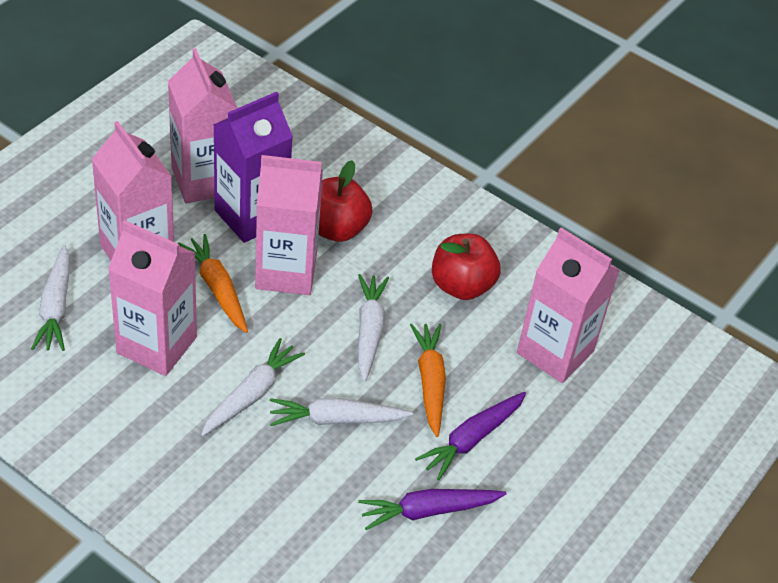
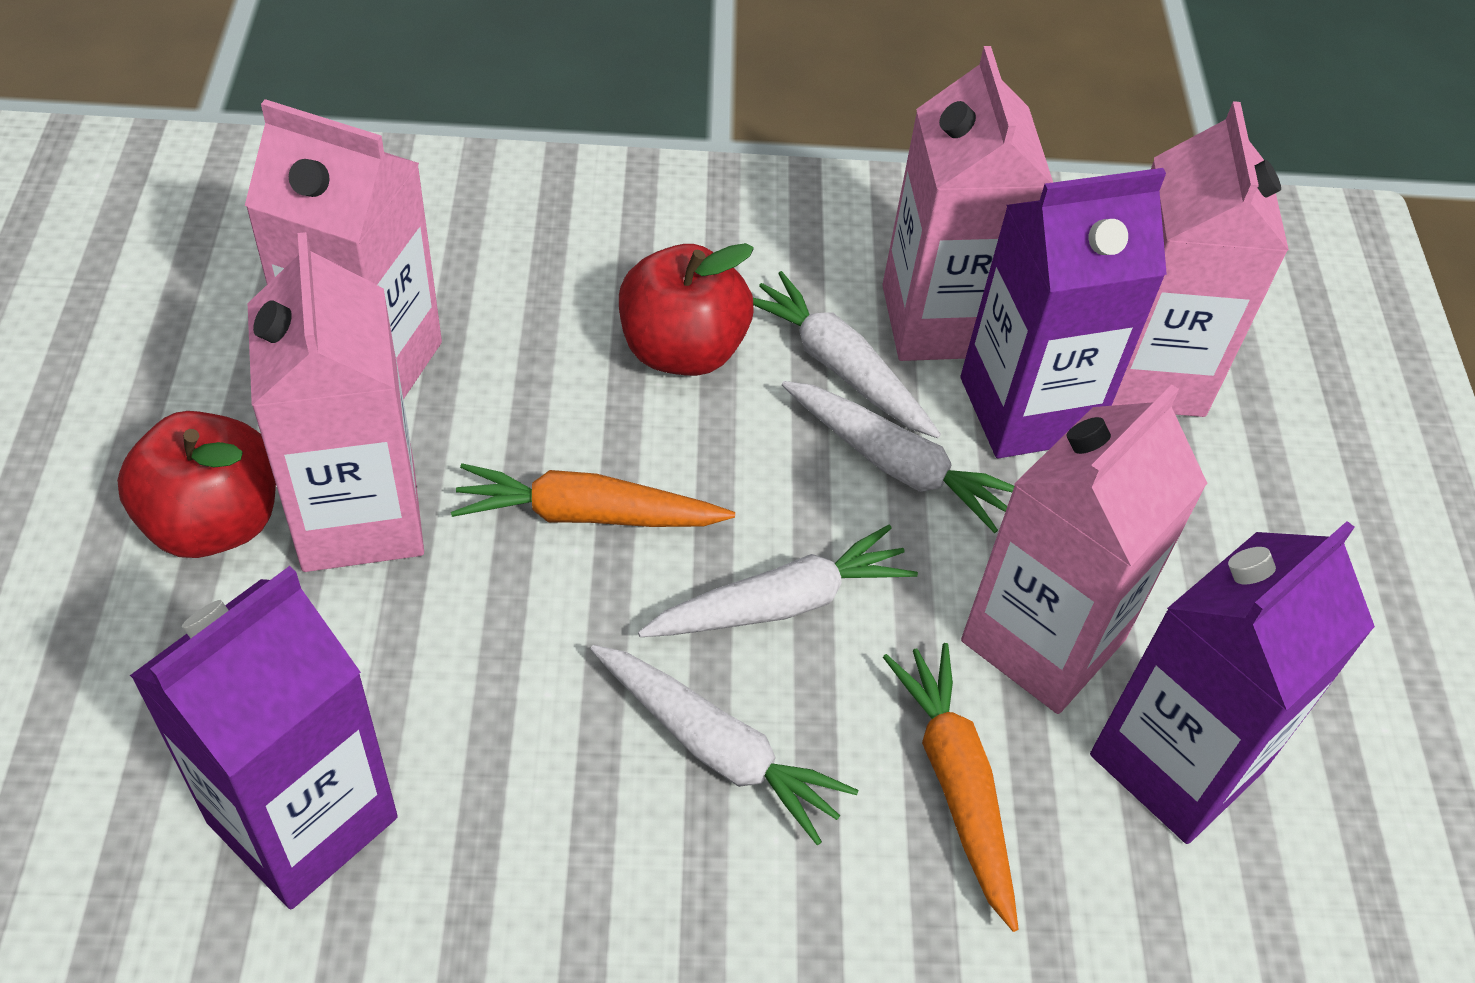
purple carrot: [358,489,507,530] [415,392,526,480] = 2 -> none = 0
purple carton: [213,92,293,243] = 1 -> [130,566,398,909] [960,168,1167,458] [1090,521,1375,844] = 3

